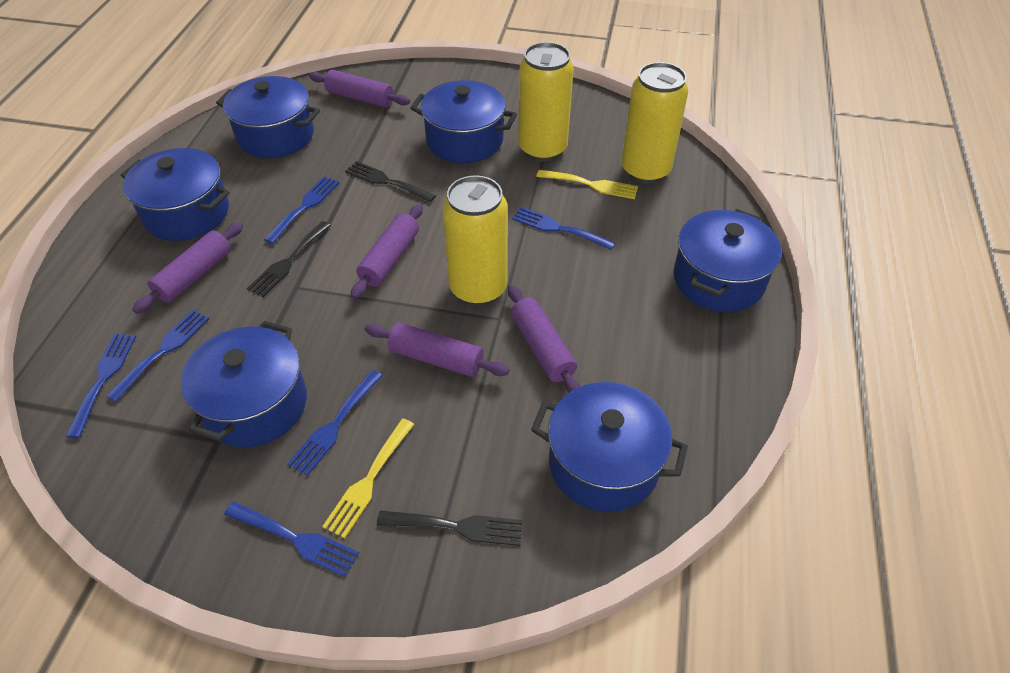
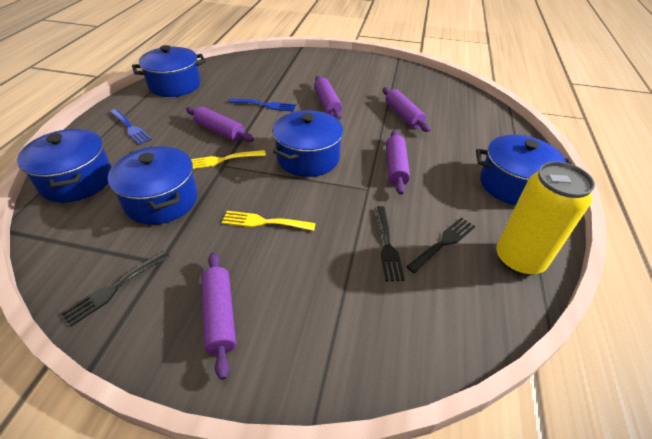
blue fork: [66,334,137,438] [106,310,209,402] [224,502,359,577] [264,177,339,244] [287,370,383,476] [512,207,616,250] = 6 -> [110,109,152,145] [229,98,296,112] = 2
blue pot: [121,148,229,241] [181,321,307,447] [216,76,320,158] [410,80,517,163] [531,382,688,512] [673,209,781,312] = 6 -> [17,128,112,202] [108,146,198,225] [132,45,206,97] [273,110,343,177] [476,135,571,205] = 5
yellow can: [443,176,508,306] [518,42,574,162] [621,62,688,184] = 3 -> [496,162,595,276] = 1

